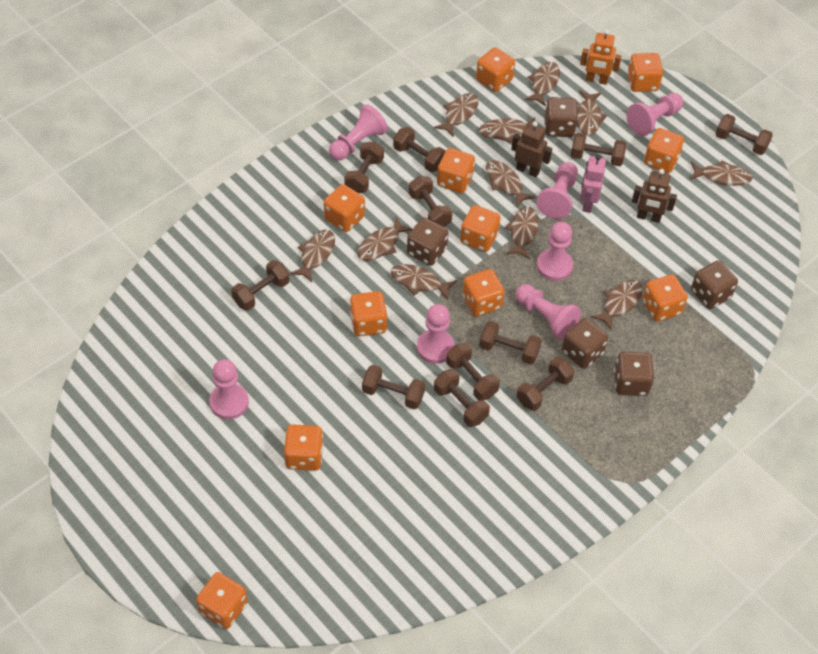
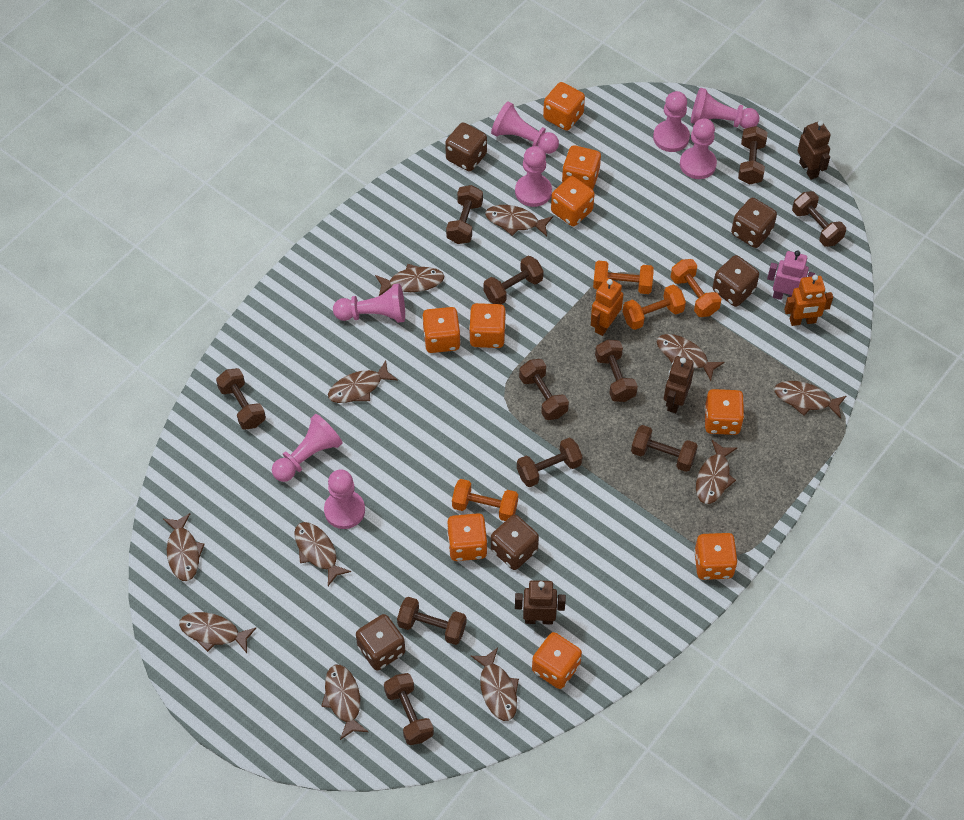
brown robot: [511,121,552,177] [632,169,677,223] = 2 -> [515,580,566,625] [664,356,694,413] [797,120,831,180] = 3
orange dice: [196,572,248,629] [284,424,323,471] [324,184,365,232] [350,291,388,336] [437,148,475,193] [460,205,501,252] [462,269,505,317] [476,47,515,92] [627,53,663,92] [642,274,687,321] [644,128,684,173] = 11 -> [422,307,461,353] [447,513,488,561] [469,303,506,348] [532,632,582,689] [543,82,585,131] [551,176,595,226] [562,145,601,190] [694,533,738,580] [704,389,744,435] = 9
orange dumbbell: none = 0 -> [452,479,518,521] [593,261,654,294] [623,285,686,330] [671,259,721,317] = 4
orange robot: [580,30,621,85] = 1 -> [591,278,623,336] [784,275,833,326] = 2
pink pawn: [209,359,249,419] [329,104,388,160] [417,304,455,364] [515,284,581,340] [536,162,578,219] [537,222,573,281] [626,93,683,136] = 7 -> [272,414,343,482] [324,470,365,529] [333,283,405,323] [491,101,559,154] [515,146,552,207] [653,91,690,152] [680,119,717,179] [691,88,759,129] = 8

